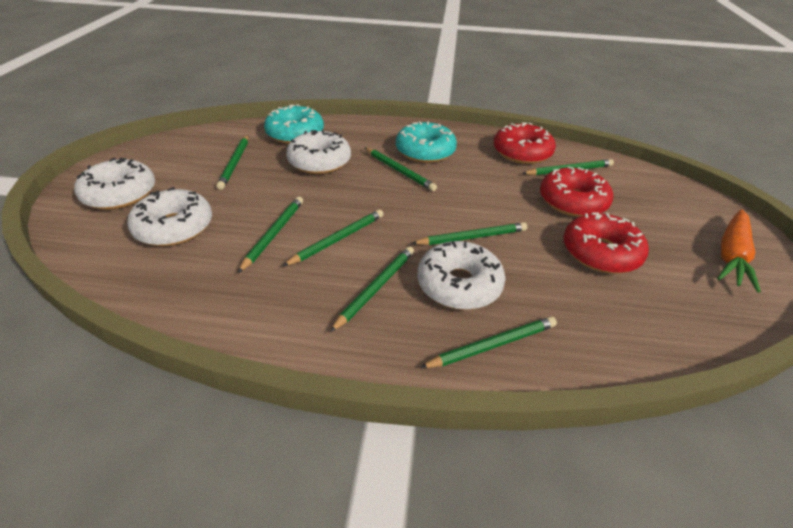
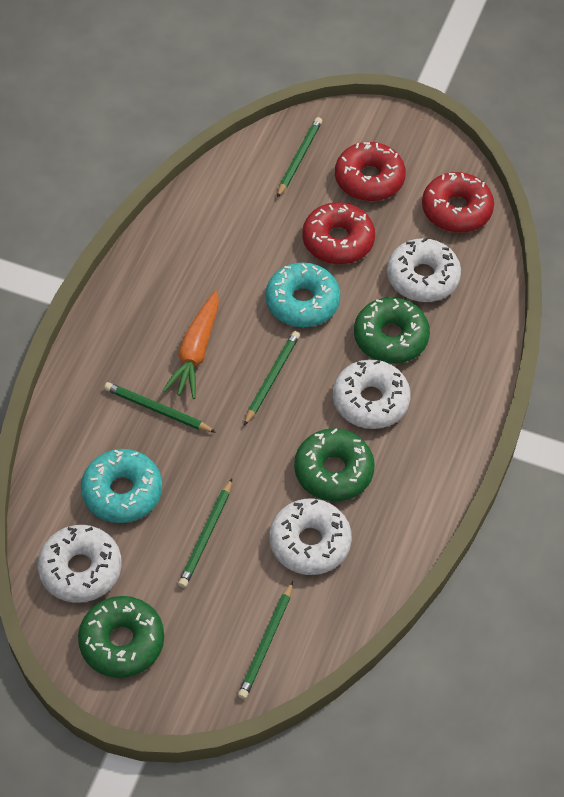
green donut: none = 0 -> [78,596,164,678] [294,428,375,501] [354,297,430,364] = 3
green pencil: [216,135,248,190] [238,197,303,273] [283,209,384,266] [330,246,414,332] [365,148,437,191] [411,222,527,245] [420,317,557,368] [522,159,614,175] = 8 -> [104,382,215,432] [178,479,232,588] [238,581,293,699] [244,331,300,426] [277,117,322,198] = 5

